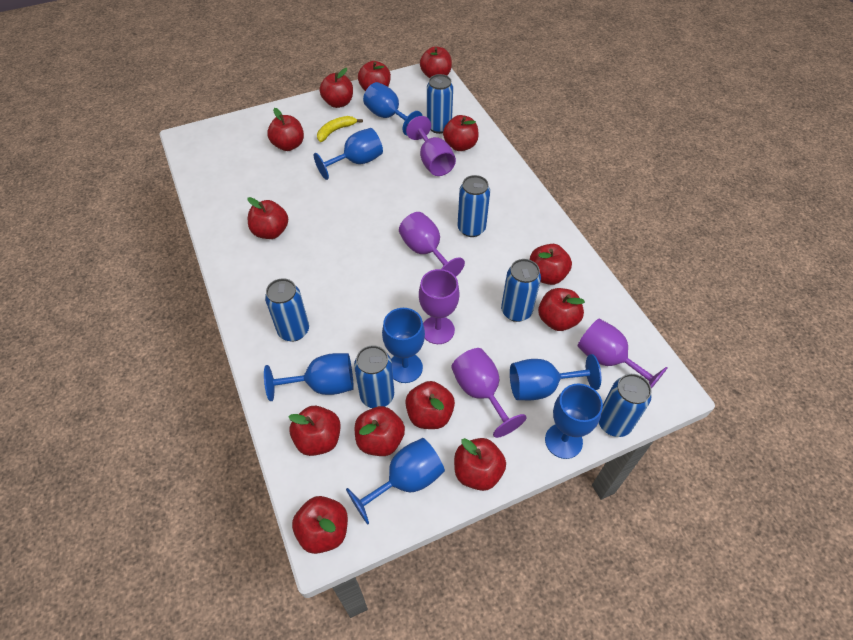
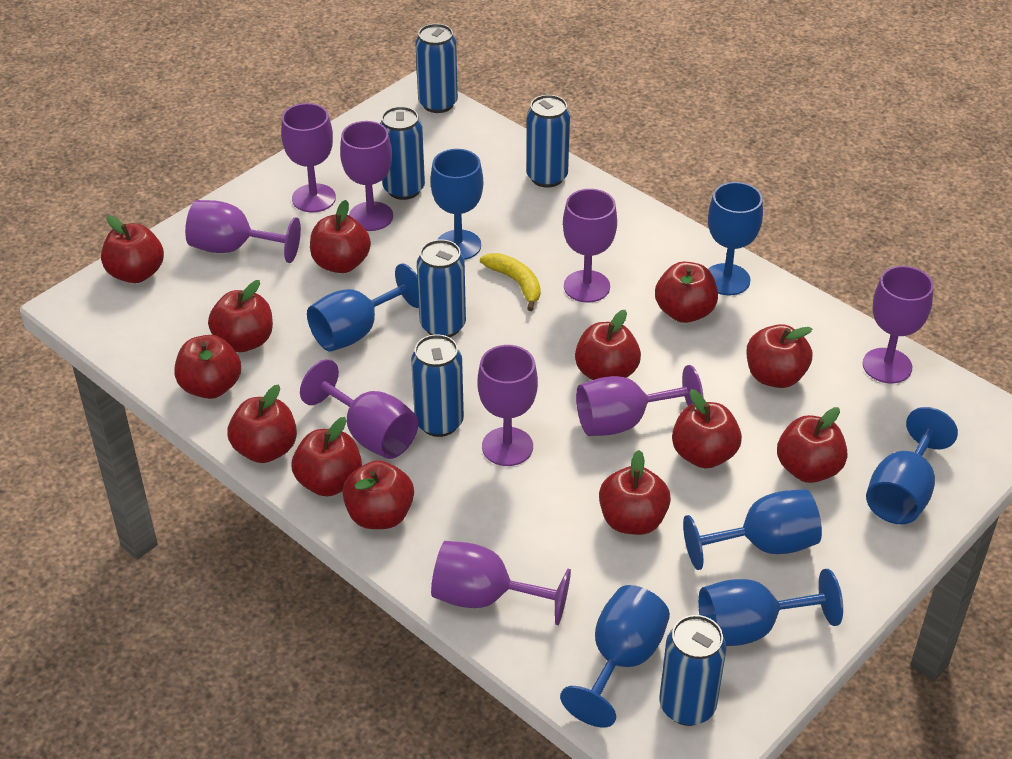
purple goblet: [399,212,465,277] [406,116,456,176] [419,269,460,344] [451,348,527,438] [578,319,667,389] = 5 -> [185,200,301,263] [281,103,336,212] [300,359,419,459] [340,121,393,231] [431,541,571,625] [477,345,538,466] [563,189,617,302] [576,365,703,436] [863,266,933,383] = 9

